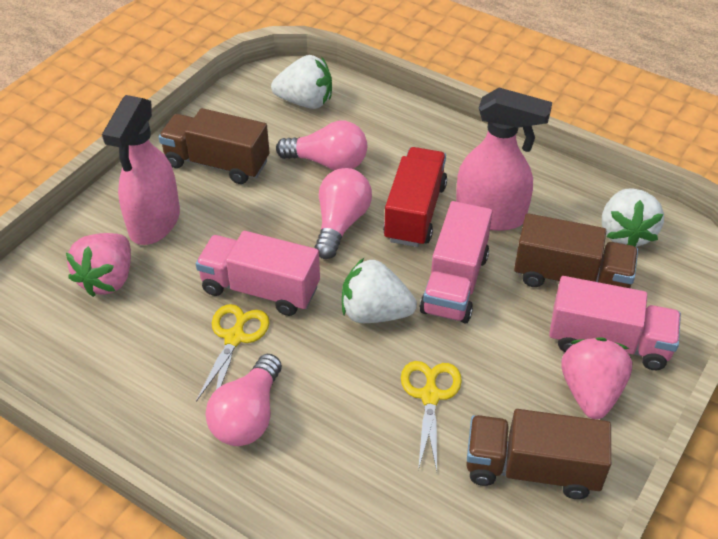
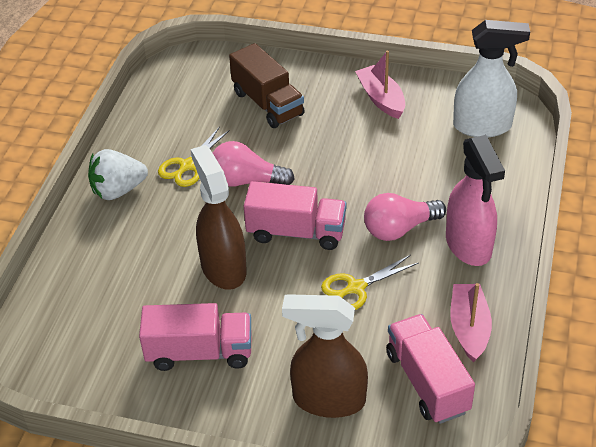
brown spray bottle: none = 0 -> [191,145,247,290] [282,294,368,418] = 2
brown truck: [159,108,270,184] [466,409,611,499] [514,213,638,288] = 3 -> [229,43,304,128] = 1
pink boat: none = 0 -> [355,50,405,119] [450,283,492,363] = 2
pink light bulb: [205,354,282,446] [276,121,367,170] [314,168,372,259] = 3 -> [213,141,295,187] [364,193,446,241] = 2
pink spray bottle: [102,95,180,245] [456,87,552,231] = 2 -> [446,135,505,266] = 1
pink strawberry: [66,233,131,297] [562,338,632,419] = 2 -> none = 0
red truck: [383,147,447,247] = 1 -> none = 0
white spray bottle: none = 0 -> [453,20,530,137] = 1
white strawberry: [271,55,332,109] [342,258,417,323] [602,188,664,247] = 3 -> [88,149,148,200] = 1

